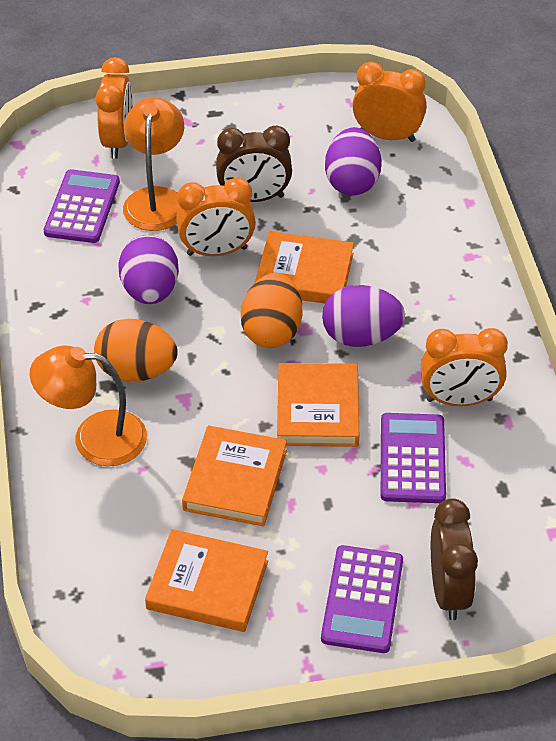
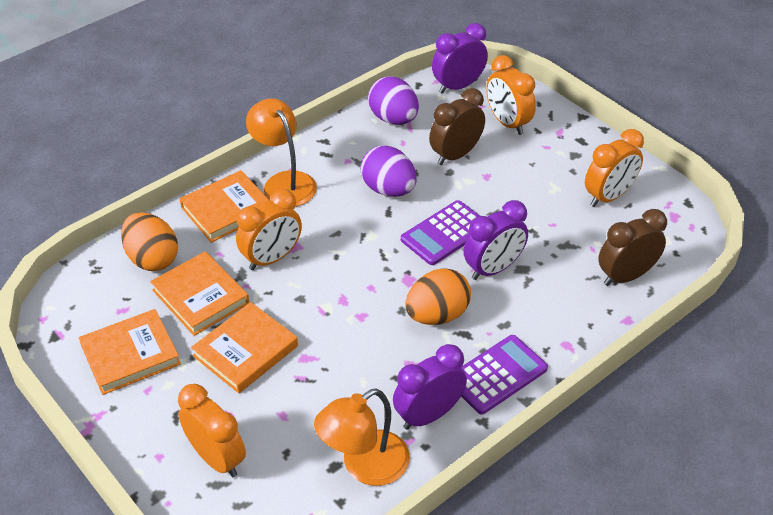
purple calculator: [44,169,120,243] [321,545,403,653] [381,413,446,503] = 3 -> [401,200,480,265] [461,335,548,415] = 2
purple clock: none = 0 -> [393,344,467,430] [432,23,488,94] [463,200,528,280] = 3
purple egg: [118,235,179,304] [322,285,405,347] [325,127,381,196] = 3 -> [360,145,417,197] [368,76,419,125] = 2

